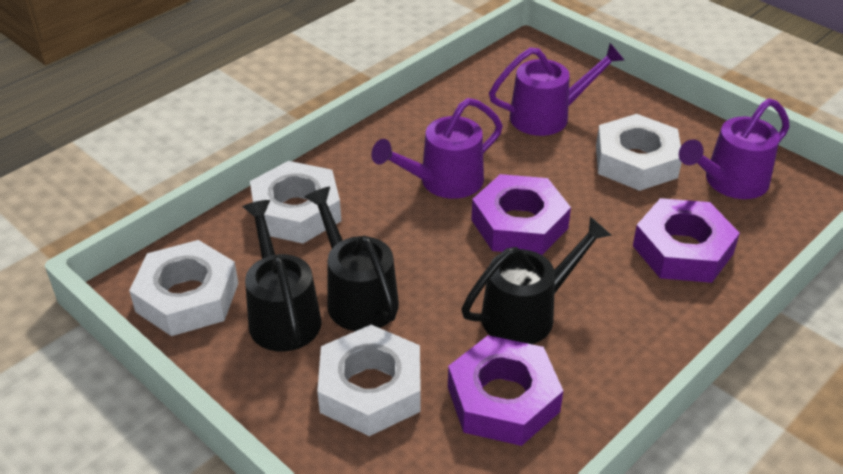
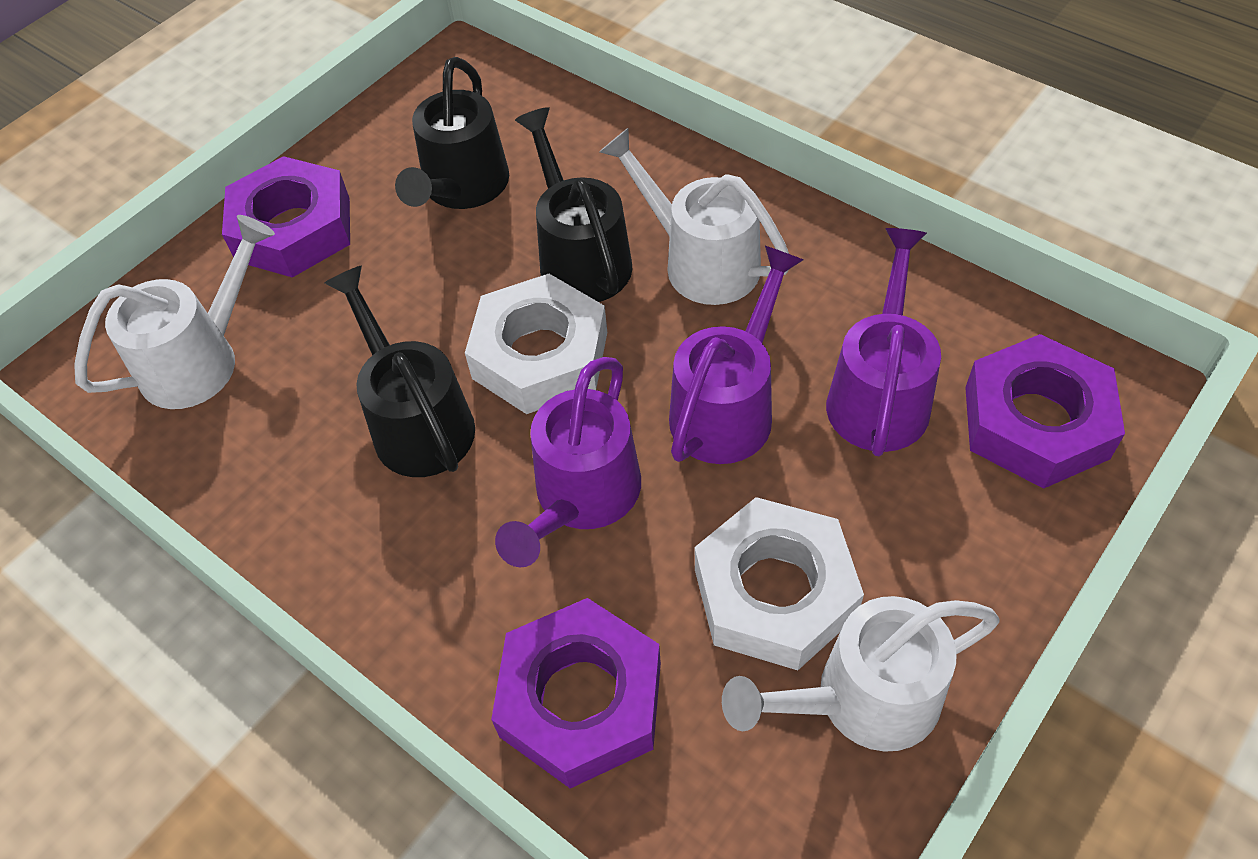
white nut: [129,240,238,336] [250,161,341,243] [317,325,421,436] [596,114,682,191] = 4 -> [465,274,607,414] [695,497,864,670] = 2
white watering can: none = 0 -> [74,215,275,409] [600,128,789,305] [722,596,1000,752] = 3

